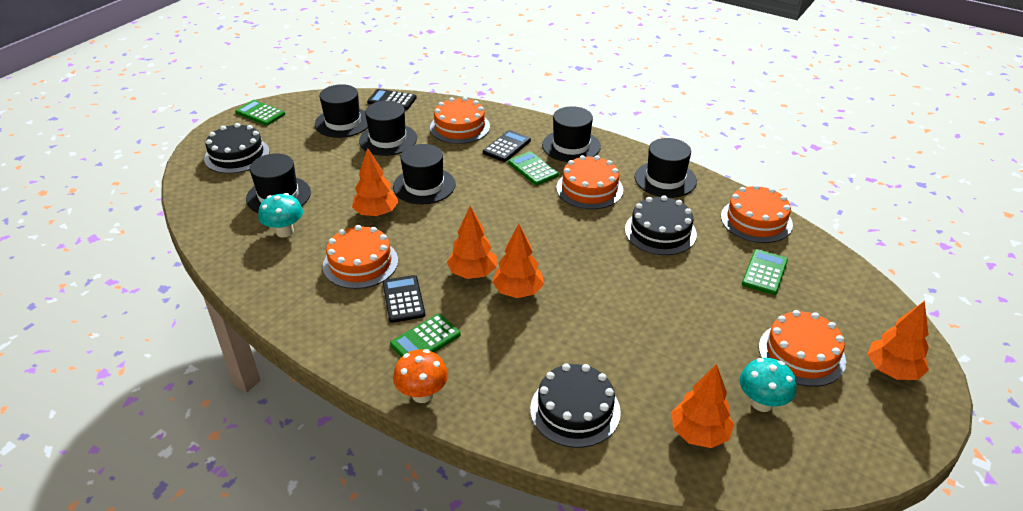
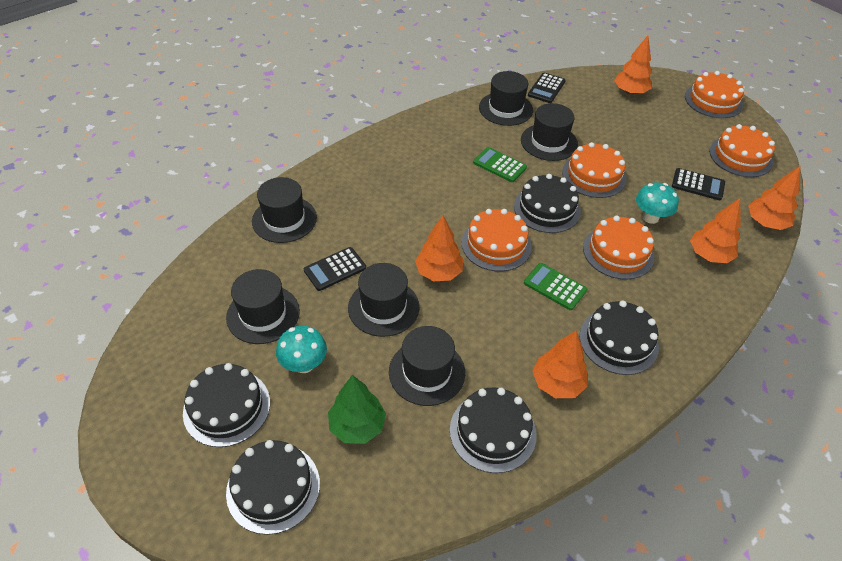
black cake: [204,123,270,174] [530,364,621,448] [625,195,697,255] = 3 -> [183,363,270,447] [226,440,320,535] [450,388,537,473] [514,174,581,233] [580,300,659,375] = 5
green calculator: [235,100,285,126] [390,314,461,357] [508,151,559,185] [742,249,788,295] = 4 -> [473,147,527,182] [524,263,587,310] = 2
green tree: none = 0 -> [328,375,386,444] = 1
orange mushroom: [393,349,448,403] = 1 -> none = 0

